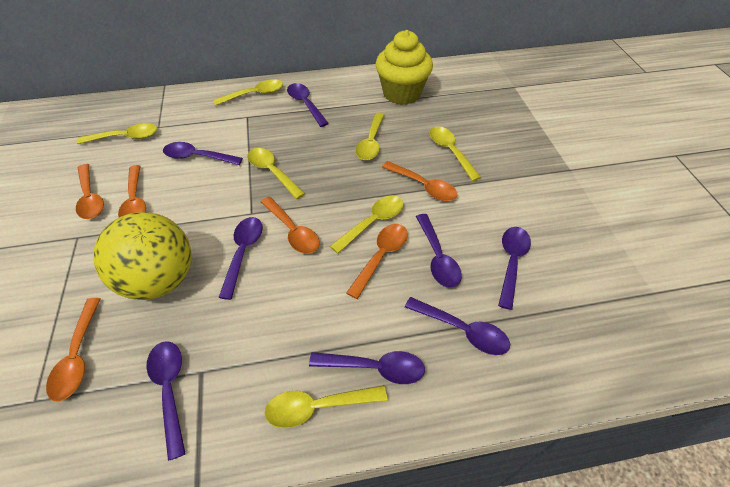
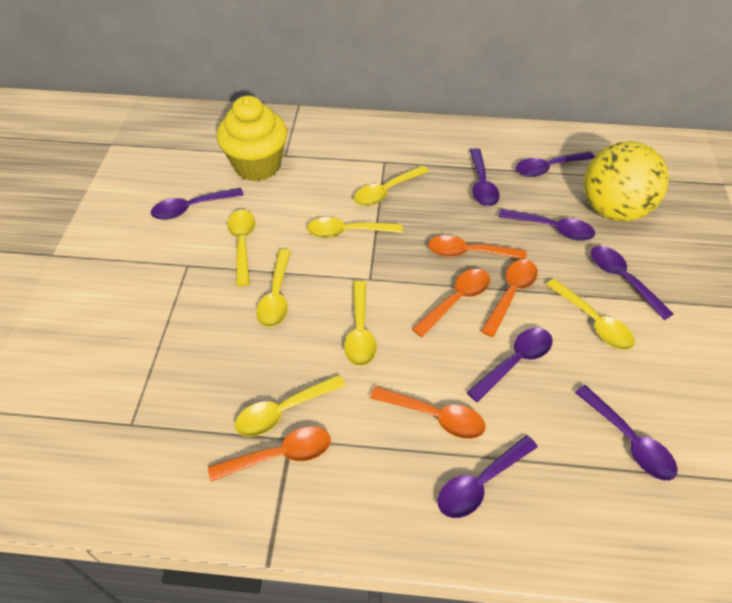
orange spoon: [46,298,100,402] [76,164,104,219] [118,165,146,217] [261,197,320,254] [346,224,408,299] [382,161,458,201] = 6 -> [208,427,331,482] [370,386,486,439] [412,269,490,337] [428,235,527,259] [481,259,538,337] = 5

